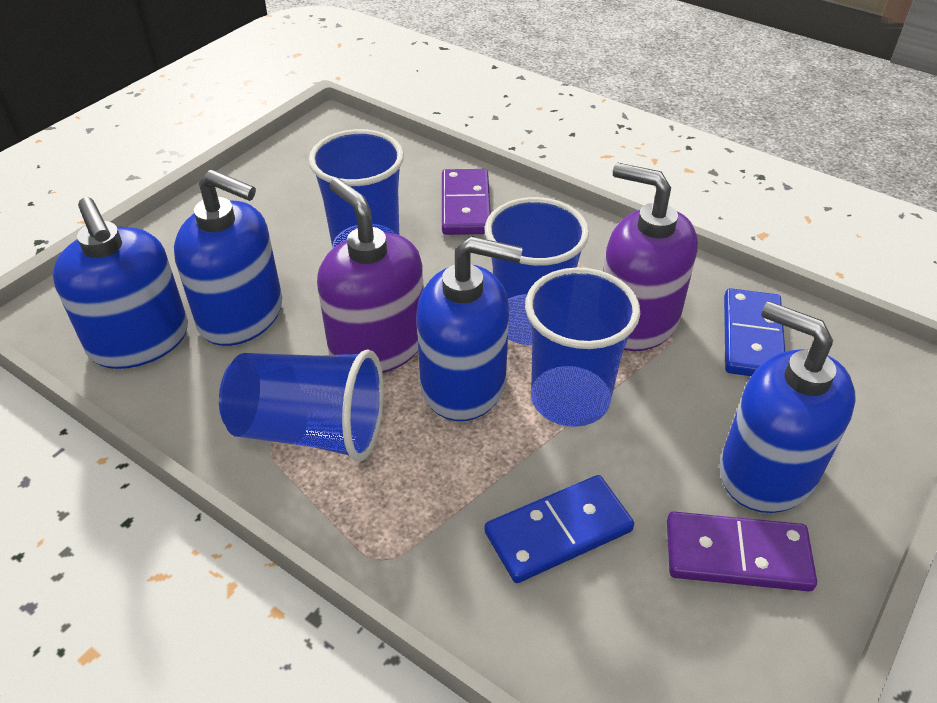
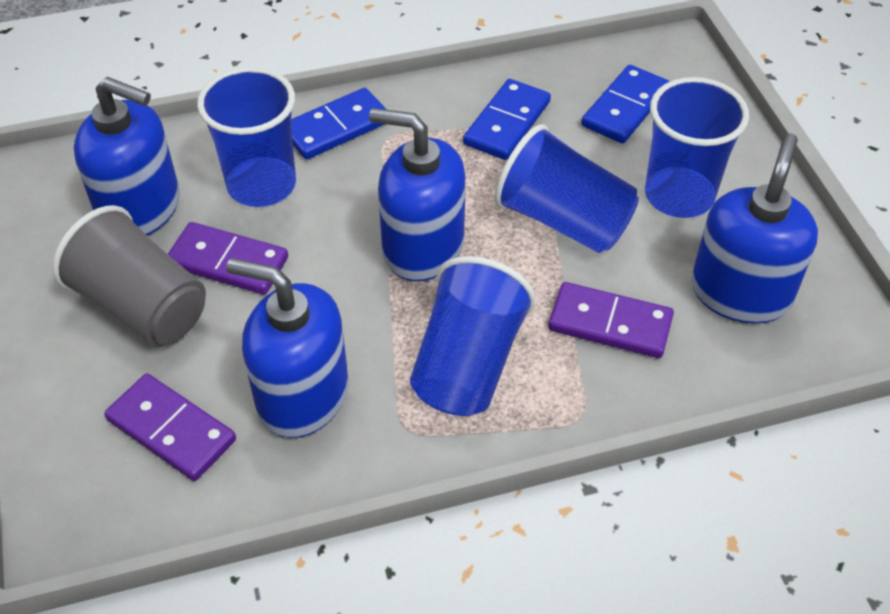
blue domino: [485,475,634,583] [724,288,785,376] = 2 -> [291,88,387,159] [463,79,551,160] [581,65,670,144] = 3
grey cup: none = 0 -> [52,205,206,347] = 1
purple domino: [442,169,491,235] [667,511,817,592] = 2 -> [104,373,236,481] [168,222,288,295] [548,282,674,358] = 3
purple soap dispenser: [317,178,424,373] [603,163,698,351] = 2 -> none = 0

